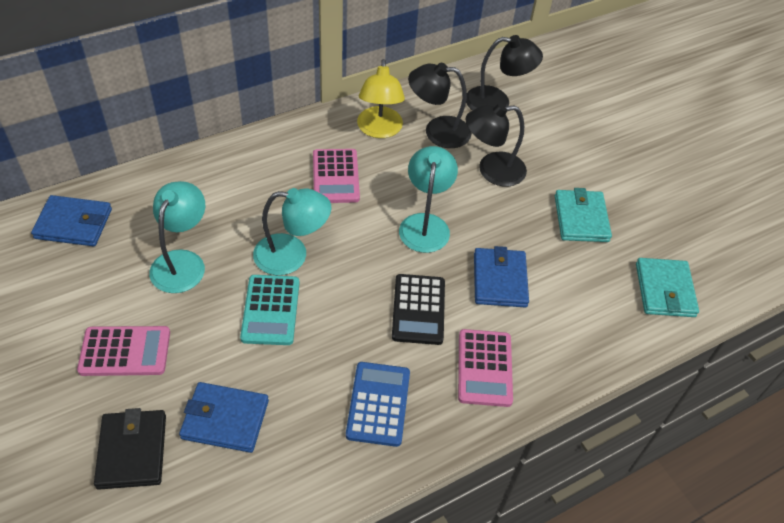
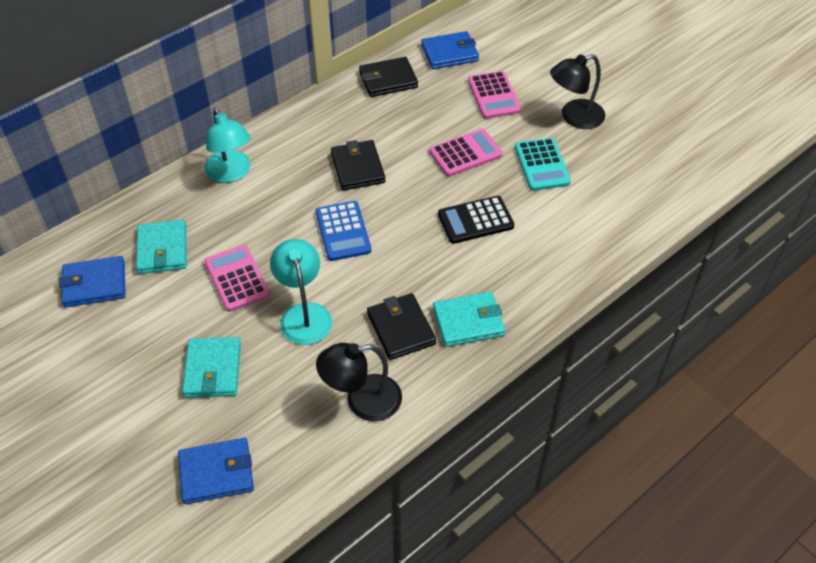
black lamp: [408,63,472,148] [465,103,527,186] [466,35,543,111] = 3 -> [316,343,402,422] [550,54,605,129] = 2
black wallet: [94,408,166,490] = 1 -> [331,140,385,191] [359,57,418,97] [367,293,436,360] = 3
turquoise lamp: [149,181,205,293] [253,188,331,275] [399,146,458,253] = 3 -> [205,108,250,183] [270,239,332,345] = 2
turquoise wallet: [555,188,612,242] [636,258,699,317] = 2 -> [136,220,187,274] [182,337,241,398] [433,292,506,347] = 3
yellow lamp: [357,59,405,138] = 1 -> none = 0

